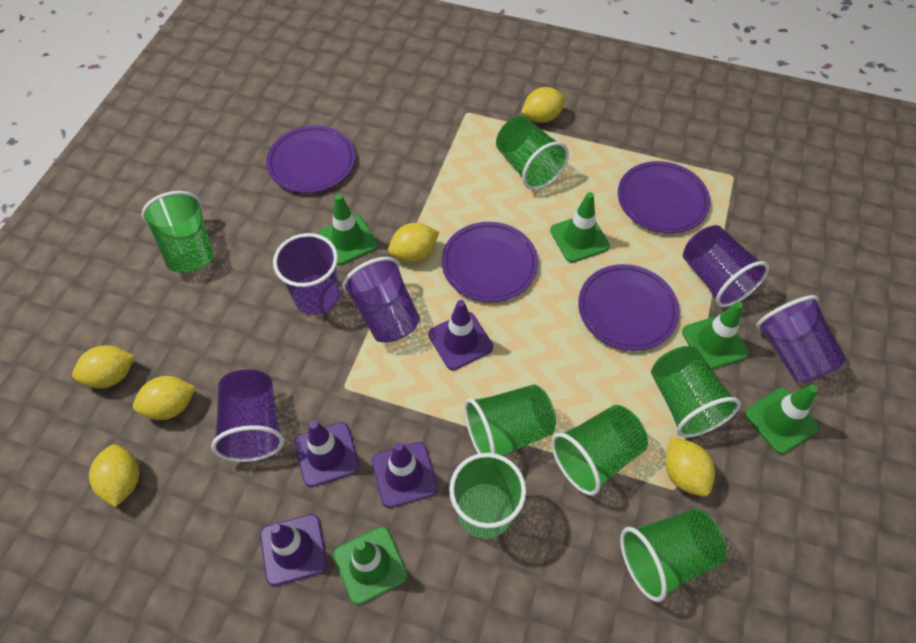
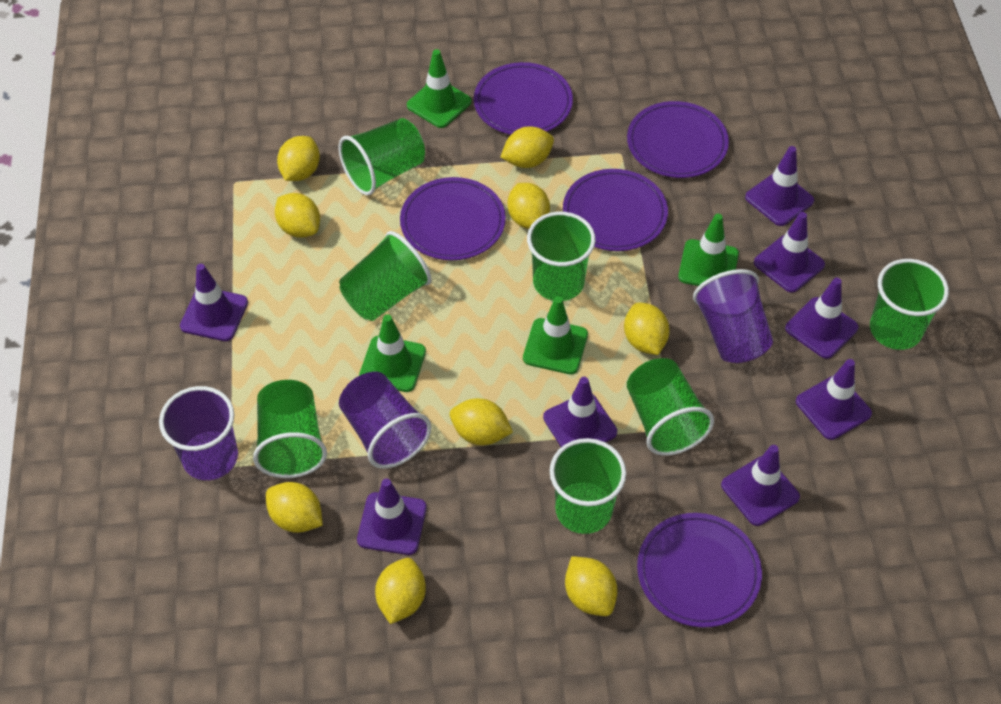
green traffic cone: [318,194,378,265] [333,526,408,605] [550,192,610,263] [682,301,749,369] [745,384,819,454] = 5 -> [359,314,426,392] [407,49,472,128] [523,296,588,374] [678,214,739,286] = 4
purple cup: [211,369,284,462] [273,233,340,315] [342,257,420,343] [683,225,769,307] [756,295,846,383] = 5 -> [159,386,238,480] [339,371,432,469] [693,269,773,363] = 3
purple plate: [266,125,355,193] [442,222,538,302] [578,264,679,351] [618,161,710,233] = 4 -> [400,177,506,260] [474,62,573,135] [563,169,668,251] [627,101,729,178] [637,513,762,628] = 5
purple traffic cone: [260,514,327,586] [294,421,360,487] [372,442,438,508] [428,300,493,370] = 4 -> [180,264,248,341] [357,478,427,555] [543,377,617,447] [721,445,800,526] [745,146,814,226] [754,212,825,293] [785,278,858,359] [796,359,872,440] = 8
yellow lemon: [72,345,135,388] [89,444,139,507] [133,376,196,420] [388,223,439,262] [521,87,565,123] [665,437,715,497] = 6 -> [266,482,323,533] [275,193,320,238] [277,136,320,181] [375,558,426,624] [450,398,513,445] [501,126,554,168] [508,183,550,229] [565,556,618,616] [624,302,670,355] = 9

